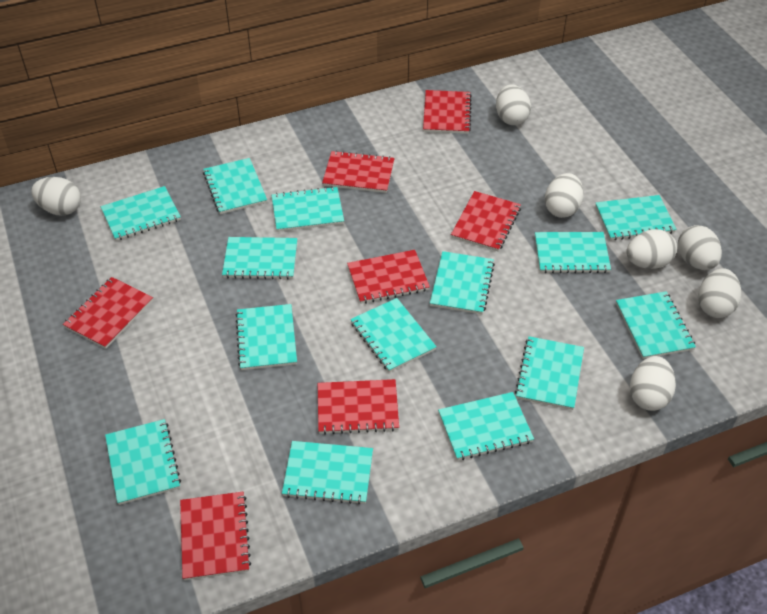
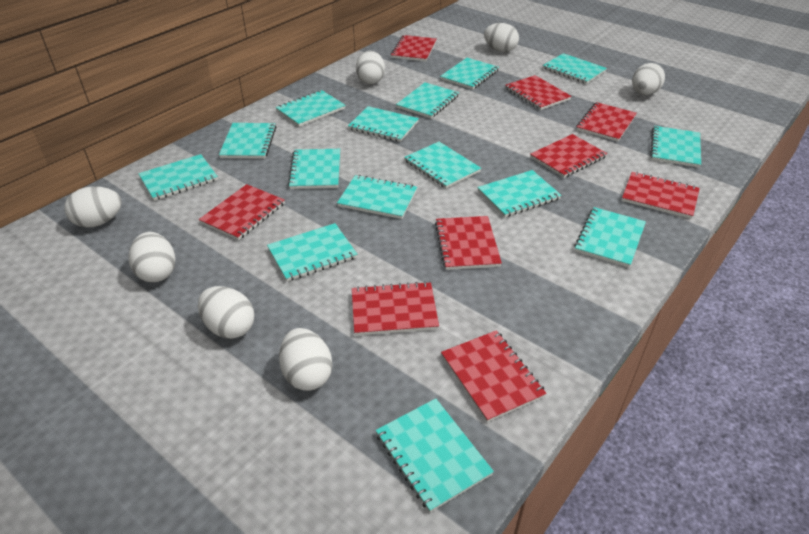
red notebook: [63,277,153,349] [180,492,251,580] [318,379,399,435] [322,151,395,193] [347,250,430,304] [423,90,472,134] [451,191,521,252] = 7 -> [199,184,285,240] [352,281,439,336] [391,35,437,61] [435,216,502,270] [441,330,547,422] [505,75,572,110] [530,134,607,178] [576,102,637,142] [622,172,700,219] = 9
turquoise notebook: [101,186,181,241] [105,419,181,505] [203,158,267,214] [222,237,297,279] [235,304,297,370] [272,186,344,232] [282,441,373,505] [350,298,437,372] [430,251,495,314] [438,392,534,460] [515,336,584,410] [535,232,611,273] [595,195,677,241] [616,291,696,359] = 14 -> [138,154,218,201] [219,123,276,159] [267,223,357,282] [276,90,346,127] [288,149,340,189] [337,175,417,219] [348,106,419,142] [376,398,494,512] [396,83,459,118] [404,142,481,188] [440,58,499,89] [477,170,562,217] [543,53,607,84] [574,207,646,267] [650,126,701,168] = 15

